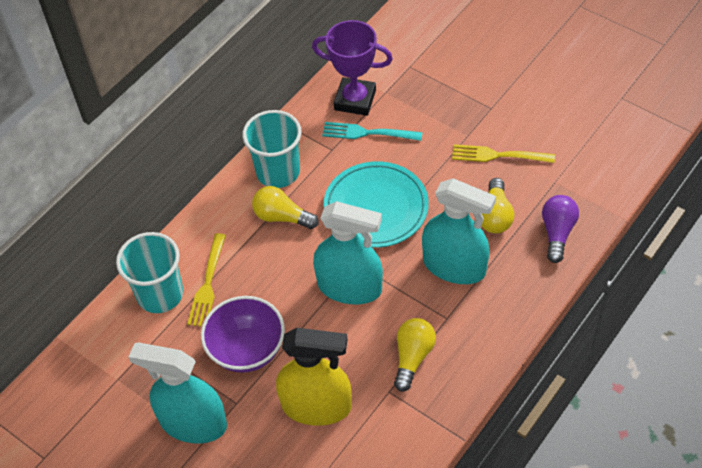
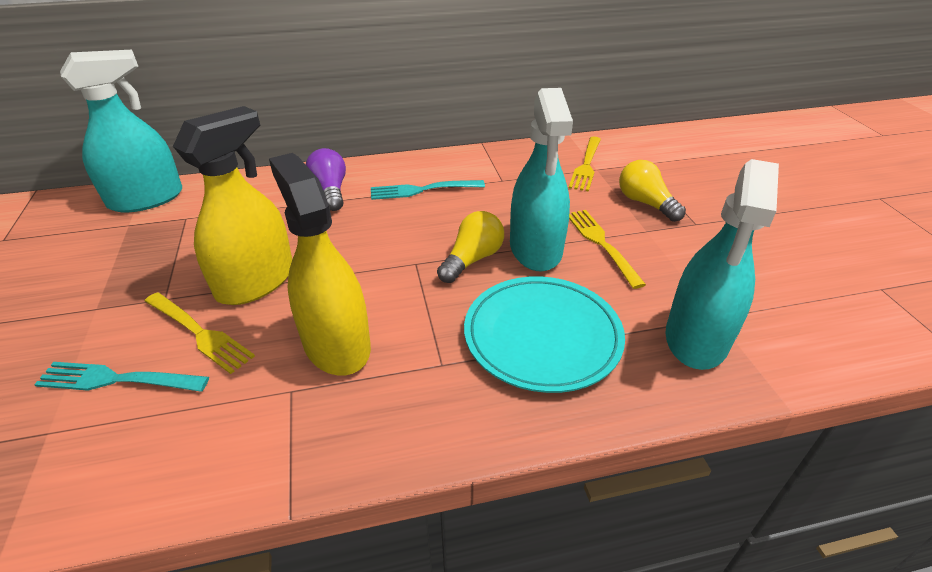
purple bowl: [201,296,285,373] = 1 -> none = 0
purple trophy: [312,20,393,116] = 1 -> none = 0
turquoise cup: [116,232,183,313] [242,110,301,188] = 2 -> none = 0
turquoise fork: [322,122,423,141] = 1 -> [34,362,209,392] [371,180,485,200] = 2
yellow fork: [187,233,226,326] [452,144,555,163] = 2 -> [144,292,255,374] [569,137,601,191] [569,210,646,289] = 3
yellow light bulb: [252,186,318,229] [394,318,436,392] [481,178,514,233] = 3 -> [437,211,504,283] [619,160,686,222] = 2
yellow spray bottle: [276,328,352,426] = 1 -> [173,106,292,305] [269,153,371,376] = 2

